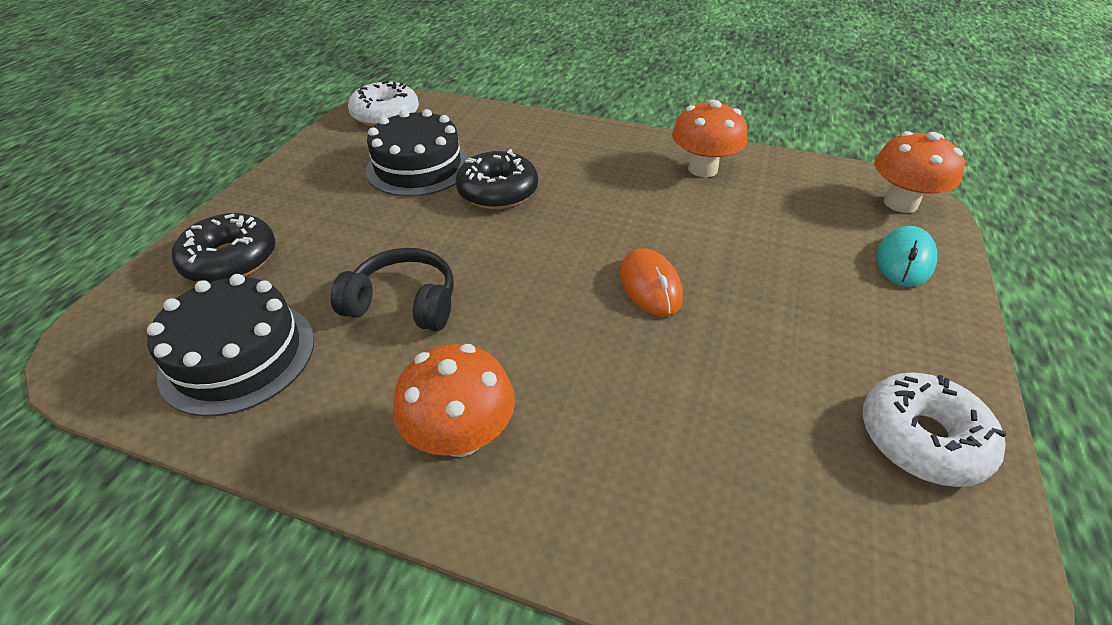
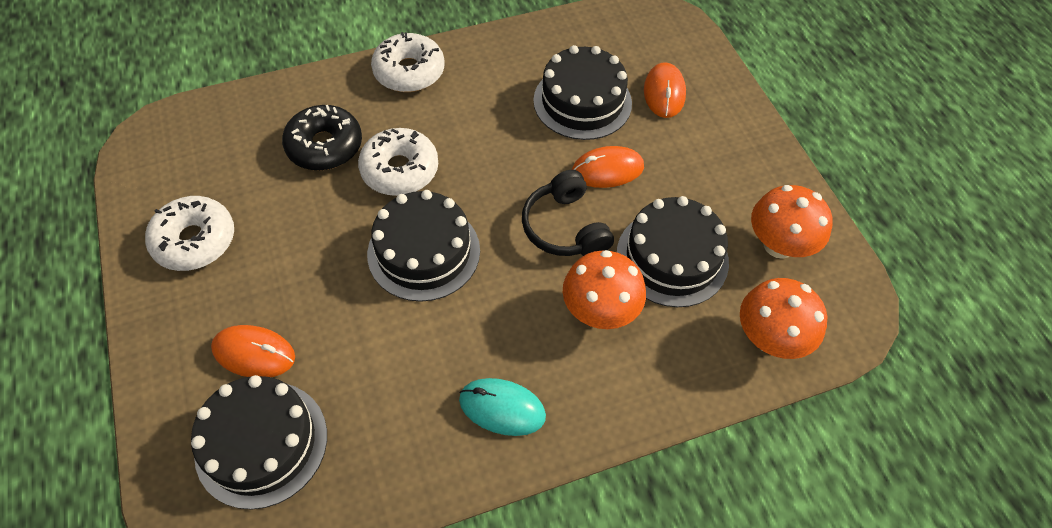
black cake: [147,274,314,417] [366,109,469,196] = 2 -> [191,375,327,510] [367,190,480,302] [533,45,632,140] [617,196,729,307] = 4
black donut: [172,213,276,282] [456,149,538,209] = 2 -> [282,105,362,171] = 1
orange mouse: [620,248,683,316] = 1 -> [211,325,295,377] [572,146,644,188] [644,62,686,118] = 3
white donut: [348,81,419,127] [863,372,1006,487] = 2 -> [145,196,234,271] [358,128,438,196] [371,32,445,92] = 3

